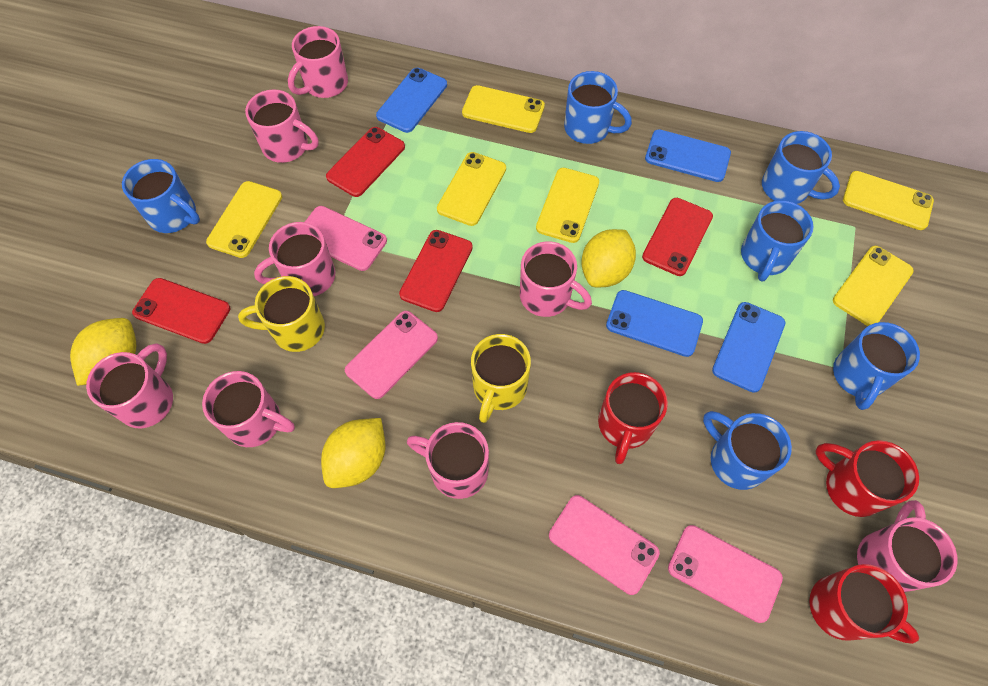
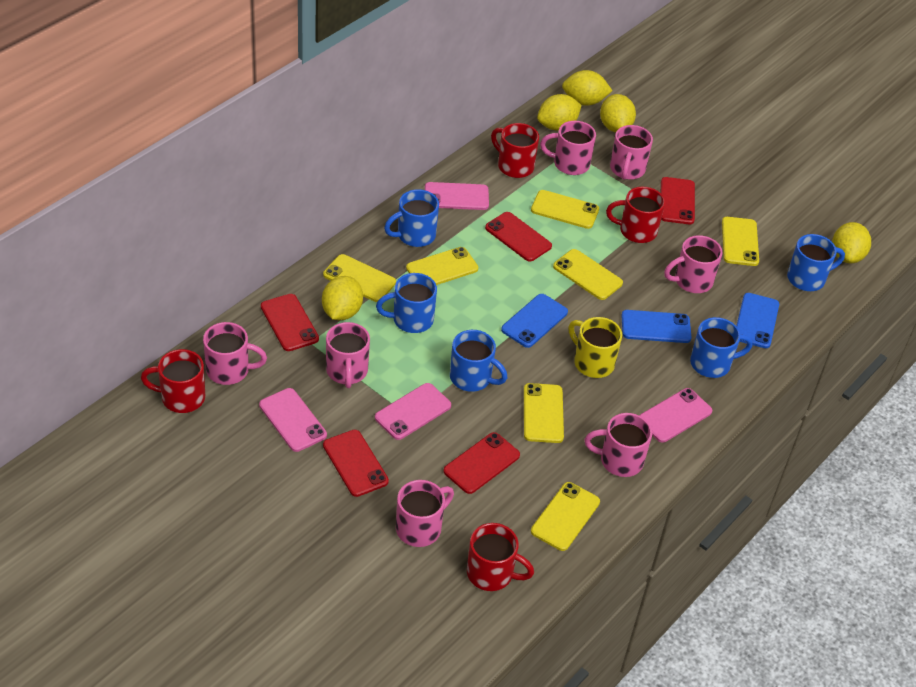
blue mug: [122,159,200,233] [564,71,632,144] [703,411,792,490] [741,200,814,282] [762,131,840,204] [833,322,920,410] = 6 -> [376,273,437,333] [384,189,439,247] [450,330,508,392] [690,317,753,378] [787,234,845,291] = 5
blue phone: [376,68,447,133] [606,290,703,357] [645,129,731,182] [712,302,785,393] = 4 -> [501,294,568,348] [621,310,692,343] [736,293,779,348] = 3
pink mug: [86,343,173,428] [202,371,295,447] [245,89,319,163] [254,222,335,296] [288,26,348,98] [407,422,489,499] [520,241,592,317] [857,500,957,592] = 8 -> [203,322,267,385] [326,322,370,388] [396,480,454,547] [540,121,596,175] [584,413,652,477] [610,125,653,180] [664,235,723,293] = 7
red mug: [598,372,668,464] [809,564,919,644] [815,440,919,517] = 3 -> [141,349,205,413] [467,523,534,591] [491,123,539,178] [606,187,665,243] = 4
red phone: [132,278,230,344] [326,127,405,197] [399,230,473,312] [642,198,713,276] = 4 -> [261,294,319,351] [323,430,389,497] [443,432,520,494] [485,212,552,262] [661,177,695,224] = 5
yellow lemon: [70,318,136,386] [321,418,385,488] [581,229,636,287] = 3 -> [322,276,363,320] [537,94,582,130] [562,70,612,106] [600,94,636,132] [832,222,871,263] = 5
yellow mug: [238,276,325,352] [471,334,531,423] = 2 -> [568,317,622,378] = 1
yellow phone: [206,181,282,258] [437,152,506,226] [462,85,545,133] [536,168,599,243] [833,246,914,326] [843,171,934,230] = 6 -> [323,254,396,302] [406,247,478,285] [524,383,564,443] [531,190,599,229] [531,482,600,551] [553,249,623,300] [722,217,759,266] = 7

